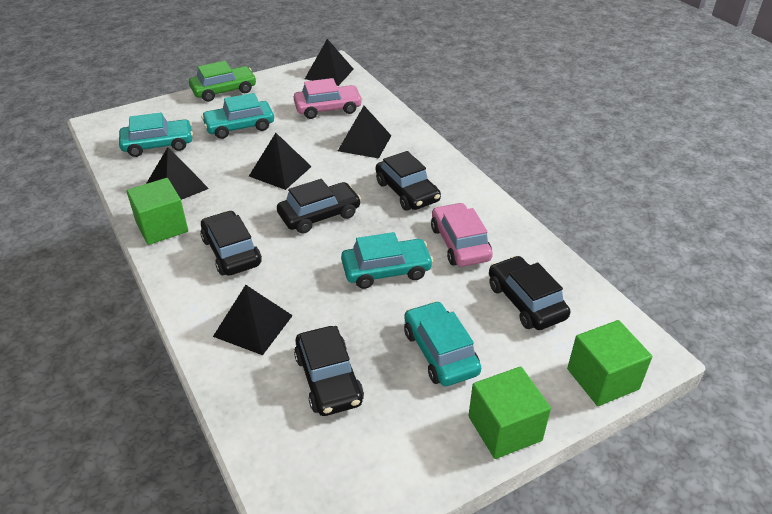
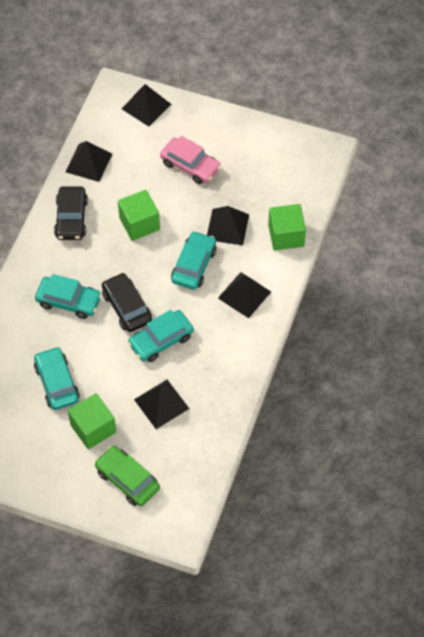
black car: [200,211,262,276] [277,179,361,234] [294,326,364,416] [376,151,441,211] [489,256,570,330] = 5 -> [54,186,88,240] [102,273,152,332] = 2
pink car: [293,78,363,119] [431,203,493,267] = 2 -> [160,136,221,184] = 1

